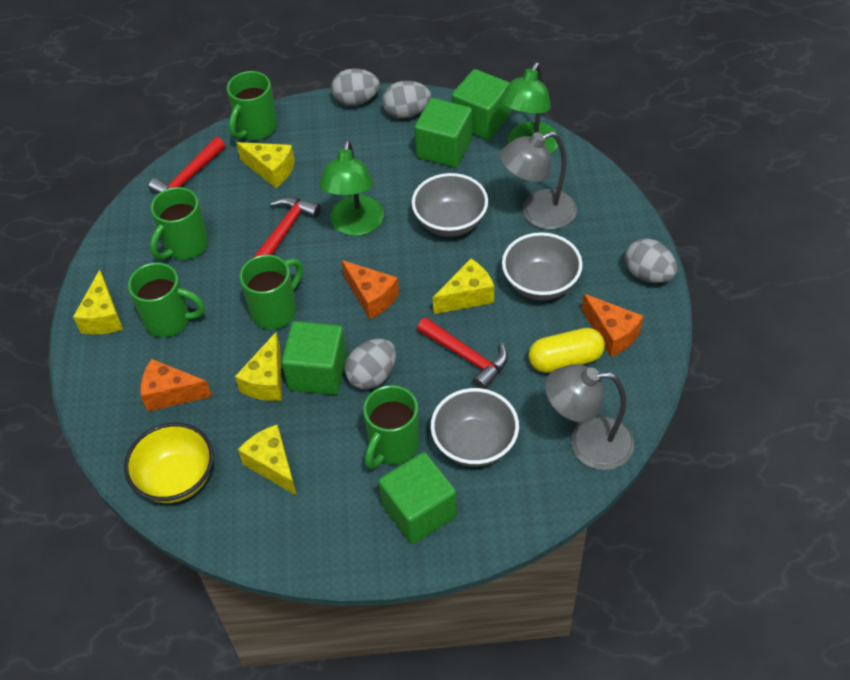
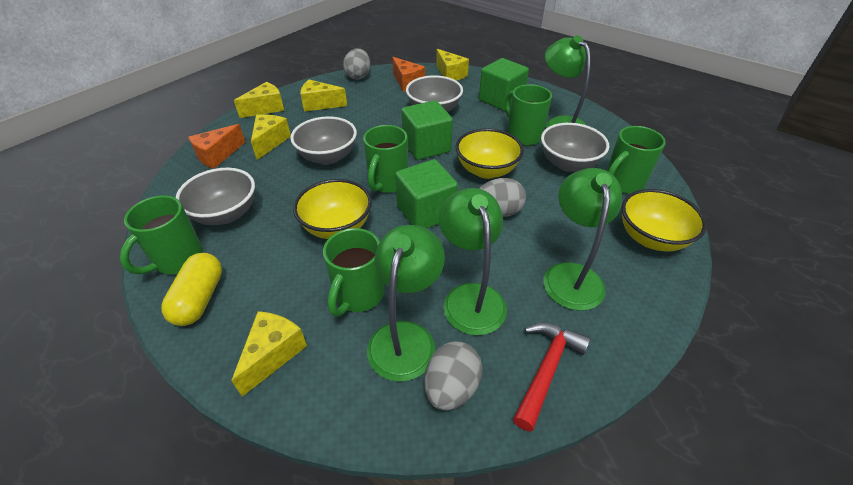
green cube: [282,321,347,395] [379,452,457,544] [414,98,472,168] [452,69,511,140] = 4 -> [395,159,458,229] [401,100,453,160] [479,58,529,111] = 3
green lamp: [319,140,384,236] [500,62,558,154] = 2 -> [367,225,445,382] [439,188,507,335] [543,168,622,311] [545,35,590,128] = 4
grey bowl: [411,173,488,237] [431,388,519,467] [502,232,583,300] = 3 -> [176,168,255,225] [290,116,357,165] [406,75,463,112] [541,123,609,172] = 4
grey egg: [331,68,380,106] [345,339,396,390] [382,81,431,119] [625,238,677,283] = 4 -> [343,48,371,80] [424,341,483,411] [479,178,526,217] = 3
grey lamp: [500,132,577,230] [545,364,634,470] = 2 -> none = 0
orange cheese: [140,359,212,412] [341,260,399,319] [582,294,643,357] = 3 -> [188,124,245,169] [392,57,425,92] = 2
red hammer: [149,137,225,194] [253,197,321,258] [417,317,508,389] = 3 -> [513,322,591,432] = 1
yellow bowl: [124,422,214,503] = 1 -> [293,179,372,239] [456,128,524,179] [622,189,707,252] = 3

